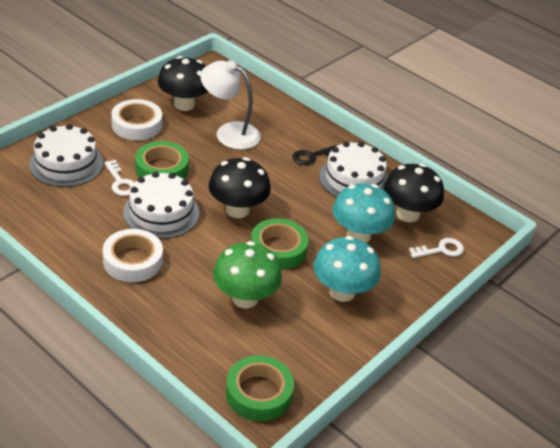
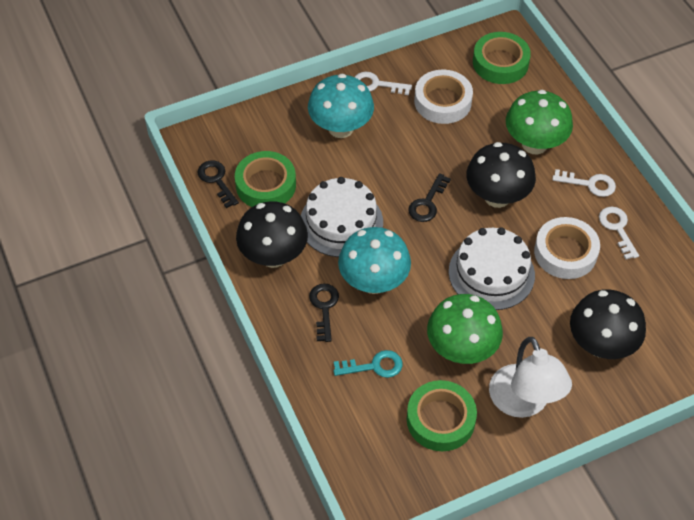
black key: [293,145,337,166] = 1 -> [197,160,239,208] [309,284,339,342] [408,173,451,222] = 3
green mushroom: [213,241,282,308] = 1 -> [427,294,503,364] [506,90,573,154] = 2
turquoise key: none = 0 -> [333,350,403,378] = 1
white cake: [29,124,103,187] [123,172,199,239] [319,141,388,197] = 3 -> [301,177,383,257] [449,227,535,310] = 2
white key: [104,160,135,196] [409,238,464,258] = 2 -> [355,72,412,95] [552,169,616,197] [599,207,639,259] = 3

